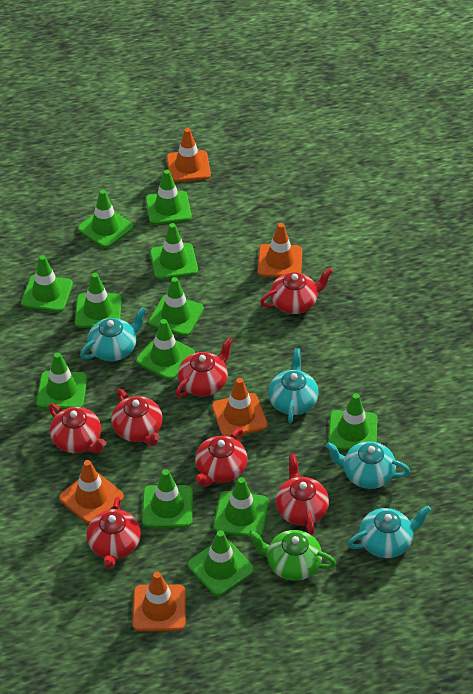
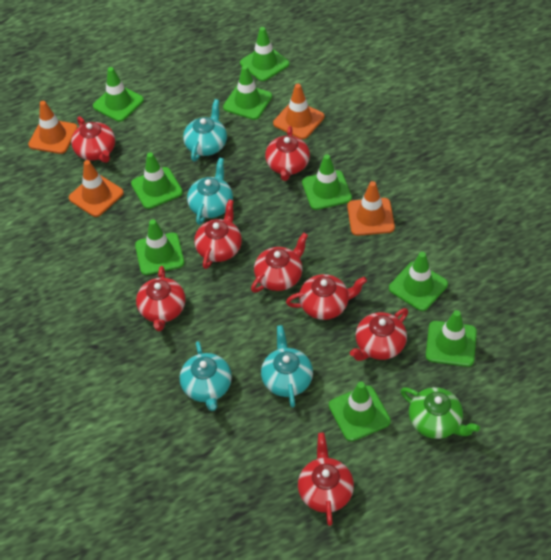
green traffic cone: [21,255,73,312] [36,352,87,409] [75,273,122,328] [78,190,133,248] [136,319,195,380] [142,469,193,528] [145,170,192,225] [149,277,204,336] [150,223,198,280] [188,530,254,596] [213,477,269,537] [328,393,378,450] = 12 -> [93,67,144,122] [131,152,183,209] [135,219,184,275] [223,65,272,120] [240,27,290,81] [302,154,352,210] [329,382,391,441] [389,252,448,311] [426,310,477,367] = 9
orange traffic cone: [59,460,124,524] [132,572,186,632] [167,128,211,182] [212,378,268,437] [258,223,302,277] = 5 -> [28,101,78,154] [69,160,124,217] [273,84,324,139] [347,181,395,236] = 4
red teapot: [48,403,106,453] [86,496,141,569] [111,389,163,446] [175,337,233,398] [195,428,247,487] [260,268,333,314] [276,454,329,535] = 7 -> [71,116,115,163] [136,266,186,331] [194,199,242,269] [251,233,308,293] [265,126,310,181] [286,274,367,320] [298,433,354,526] [350,308,408,361] = 8

